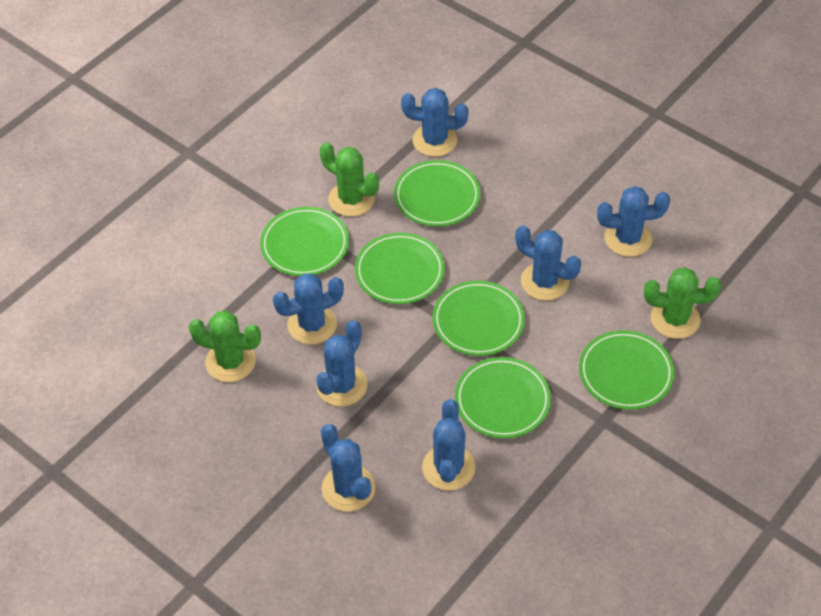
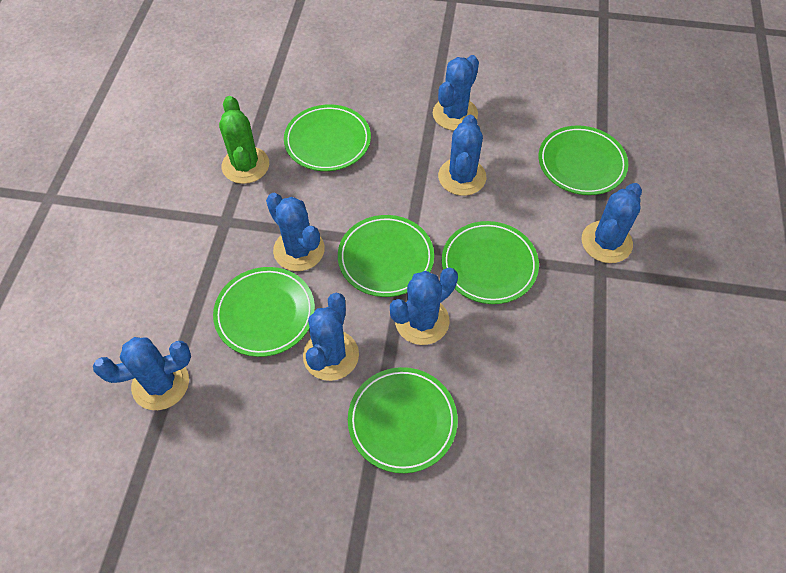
green cactus: [189,311,261,382] [320,142,379,217] [644,267,721,339] = 3 -> [219,96,269,184] = 1

